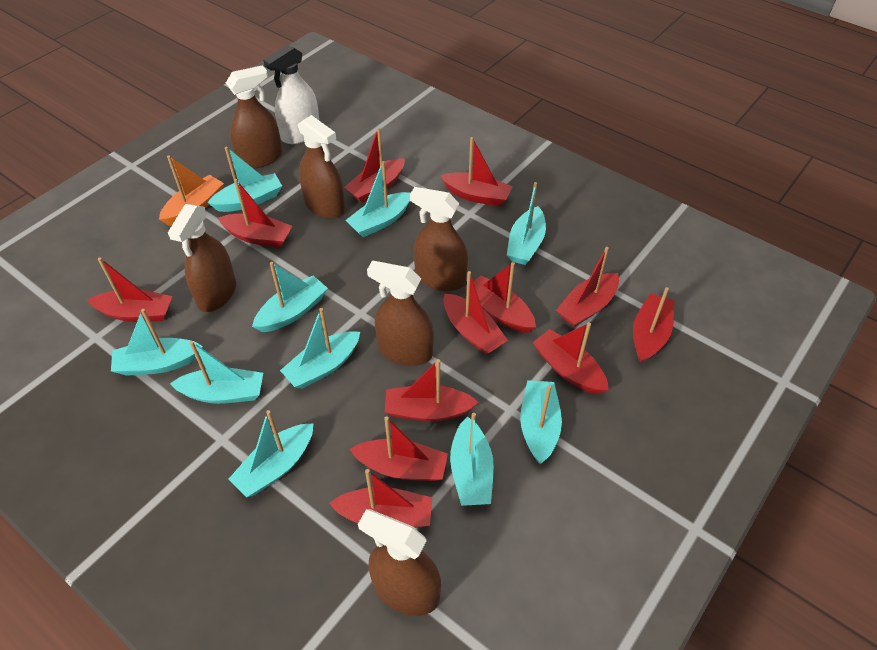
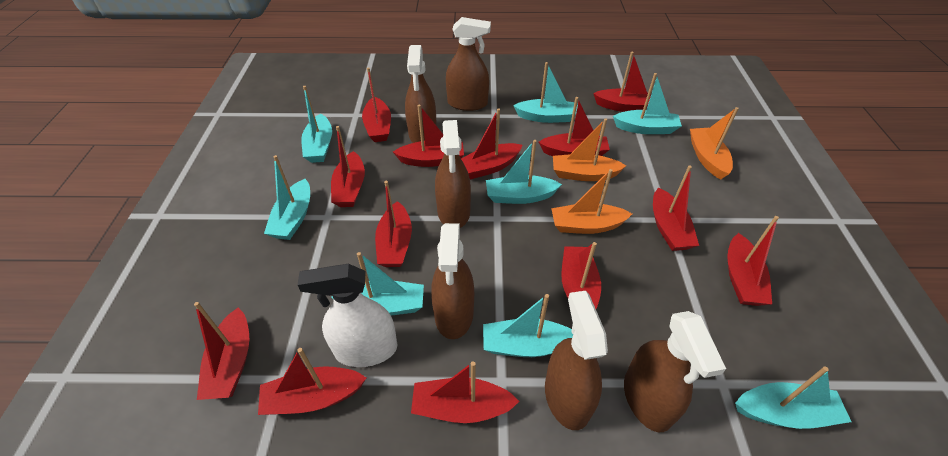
orange boat: [159,155,224,226] = 1 -> [551,169,632,234] [553,118,626,181] [690,107,739,180] = 3
red boat: [87,258,173,322] [218,179,293,248] [329,469,433,528] [344,127,405,203] [350,416,448,481] [385,359,479,422] [440,137,513,206] [443,271,508,355] [465,262,536,333] [532,322,609,394] [556,247,619,327] [633,287,674,363] = 12 -> [194,302,249,400] [258,348,367,415] [331,126,365,207] [362,67,391,142] [375,181,412,267] [393,105,464,167] [411,361,520,423] [461,108,522,180] [539,97,610,156] [561,242,601,309] [593,52,652,112] [653,165,699,251] [727,216,779,306] = 13
turquoise boat: [111,309,203,376] [170,341,263,404] [207,147,282,212] [229,410,314,497] [252,262,328,332] [280,308,360,389] [345,161,410,237] [450,413,494,506] [507,182,546,265] [520,380,562,464] = 10 -> [264,155,310,240] [301,86,332,163] [332,252,424,316] [483,294,573,357] [486,140,562,204] [513,62,578,123] [613,73,682,134] [735,366,851,429] = 8

